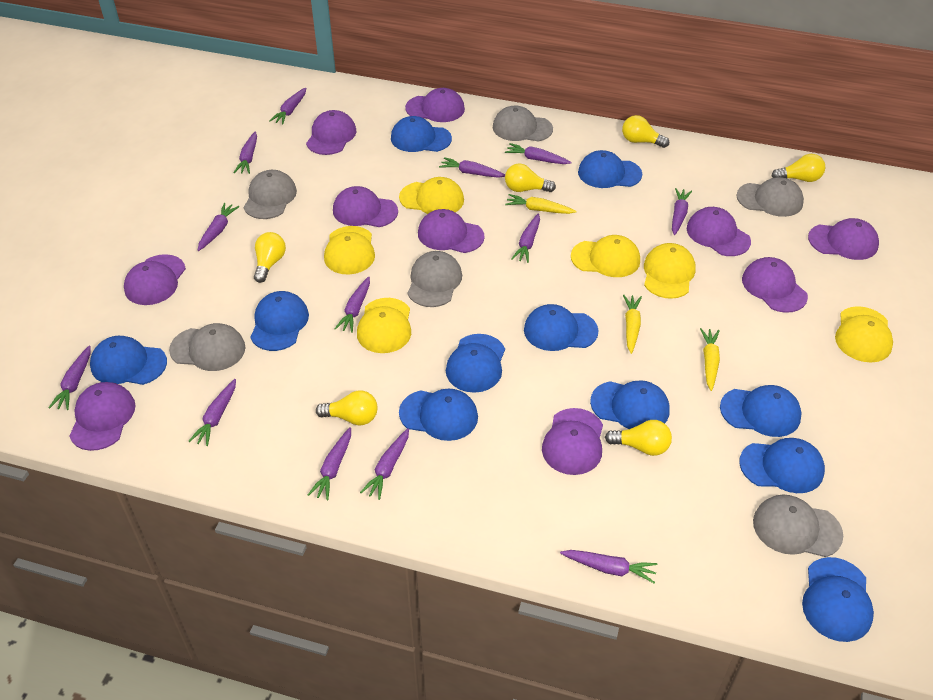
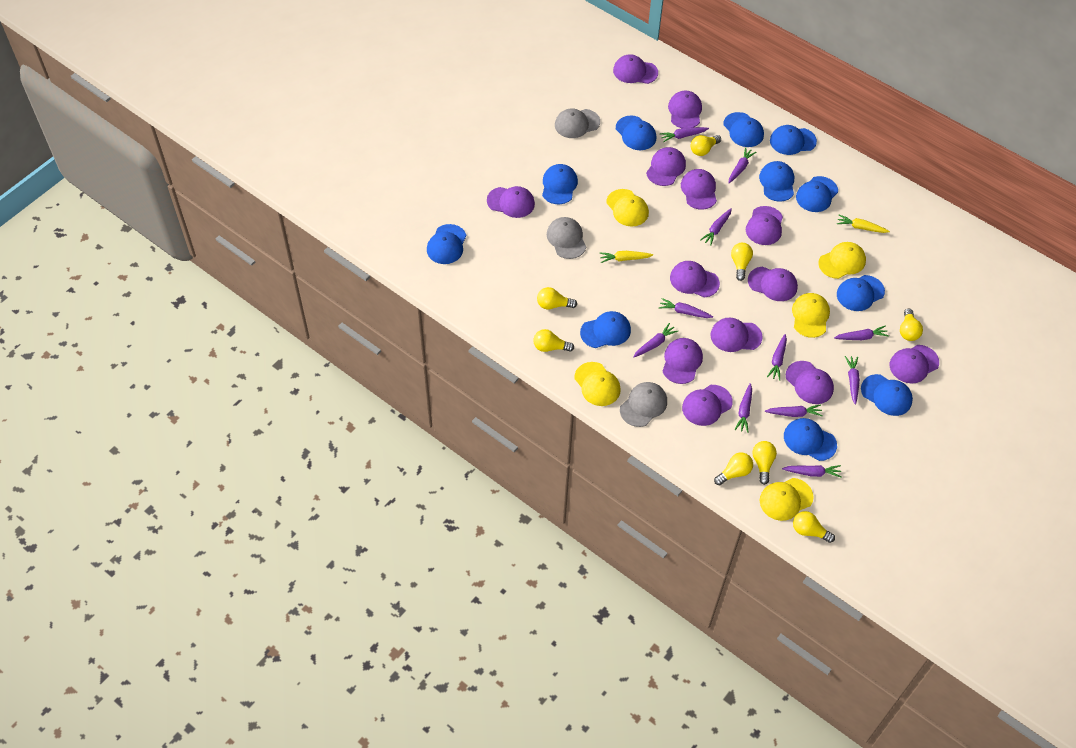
grey cap: [169,323,246,371] [244,170,297,219] [408,251,462,307] [493,105,553,141] [736,177,804,217] [753,495,843,557] = 6 -> [547,217,586,259] [555,108,600,138] [620,382,667,427] = 3
purple cap: [69,382,136,451] [124,254,186,305] [306,110,356,155] [333,186,398,227] [405,88,465,122] [418,209,485,253] [542,408,603,475] [687,207,751,256] [742,257,808,313] [808,218,879,260] = 10 -> [487,186,535,218] [613,54,658,84] [646,147,686,186] [662,338,703,384] [668,91,702,128] [670,261,720,298] [681,169,717,210] [682,385,733,426] [710,318,763,352] [746,206,783,245] [748,267,798,301] [786,361,834,404] [890,345,939,383] = 13
purple carrot: [48,346,91,410] [189,379,236,446] [198,203,239,251] [234,132,257,174] [269,87,306,125] [308,427,351,500] [334,276,370,333] [360,428,409,500] [439,157,505,178] [505,143,572,164] [511,213,540,263] [560,550,657,583] [672,188,692,235] = 13 -> [633,323,678,357] [658,298,713,318] [660,127,709,142] [700,208,732,246] [728,147,756,183] [735,383,752,433] [765,404,823,417] [767,334,787,381] [782,465,842,478] [834,326,889,340] [845,356,860,405] = 11
yellow cap: [324,226,375,275] [357,298,411,353] [399,177,464,214] [571,235,640,277] [644,243,696,299] [835,306,893,362] = 6 -> [574,362,621,406] [606,189,649,227] [760,478,814,521] [792,293,830,338] [818,242,866,279] = 5
yellow carrot: [505,194,576,214] [623,295,642,354] [700,328,720,391] = 3 -> [599,251,653,263] [837,215,890,233] = 2
yellow light bulb: [254,232,286,283] [316,390,378,426] [505,164,556,192] [605,420,672,456] [622,115,669,148] [772,154,825,182] = 6 -> [533,329,574,352] [537,287,577,309] [691,135,721,156] [714,452,753,485] [731,243,753,281] [752,441,777,485] [793,511,835,543] [900,308,923,341] = 8

